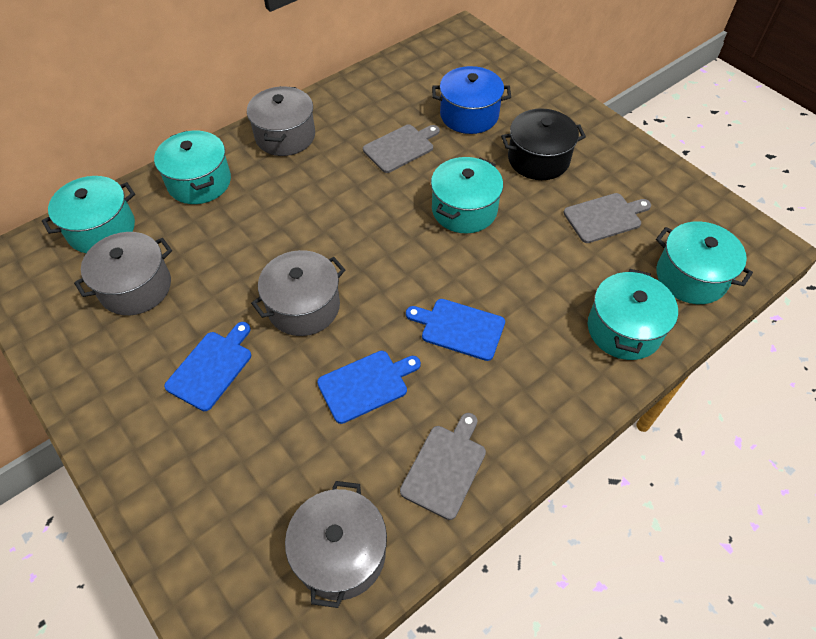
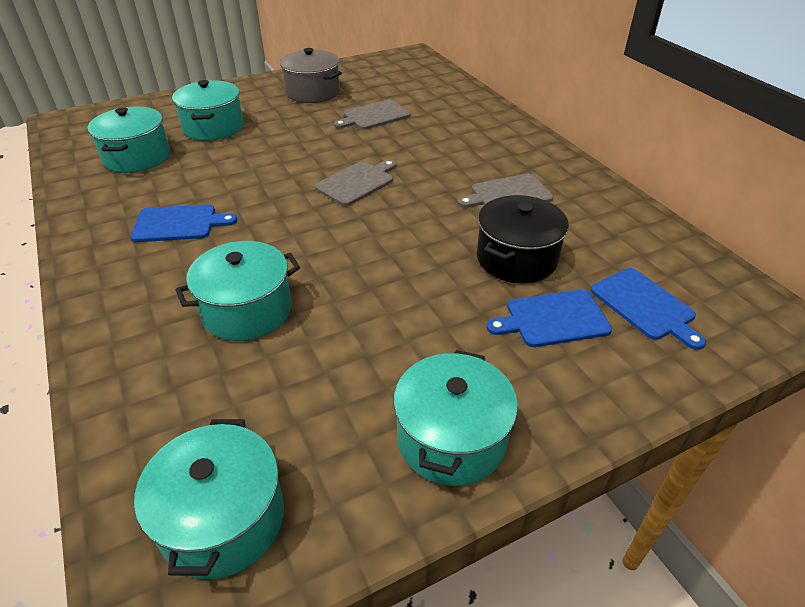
blue pot: [432,66,511,134] = 1 -> none = 0
grey pot: [74,232,172,316] [247,86,315,156] [251,250,345,336] [285,481,387,608] = 4 -> [280,48,342,103] = 1

